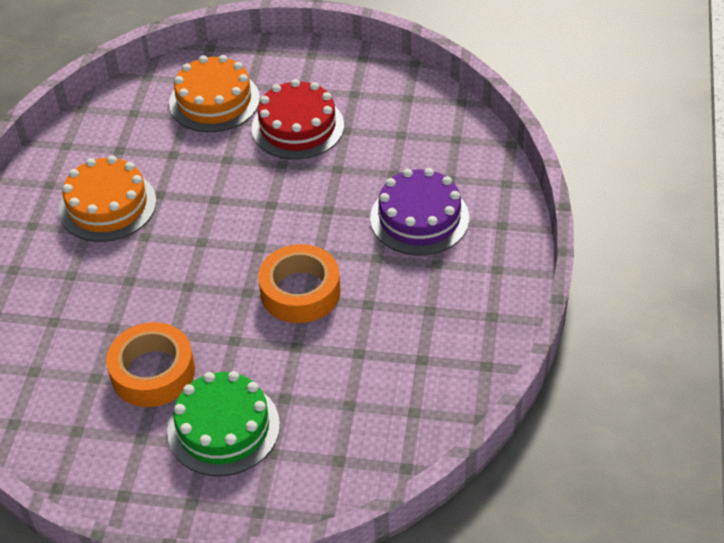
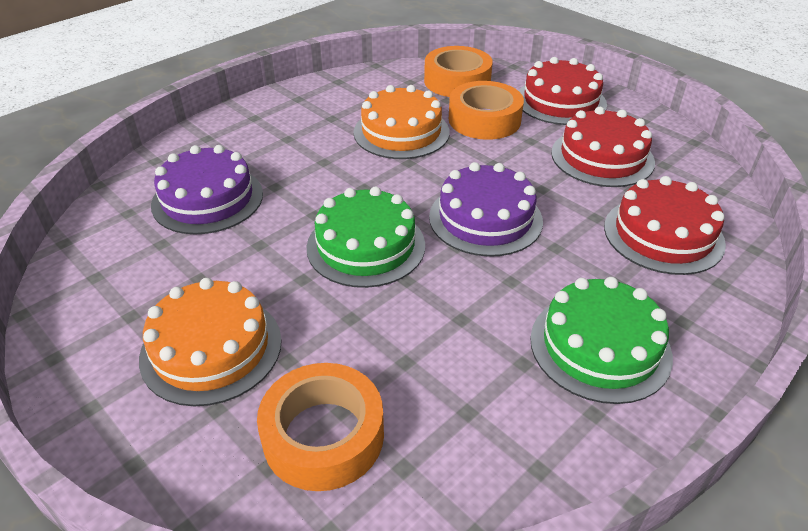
green cake: [167,371,280,476] = 1 -> [306,186,425,288] [530,277,673,404] = 2
orange tape: [106,322,195,407] [258,244,341,323] = 2 -> [257,363,384,491] [424,46,493,97] [449,81,524,140] = 3
purple cake: [370,168,469,255] = 1 -> [151,145,263,234] [429,162,543,257] = 2
red cake: [252,79,344,160] = 1 -> [518,57,607,125] [551,107,655,187] [604,176,726,275] = 3

